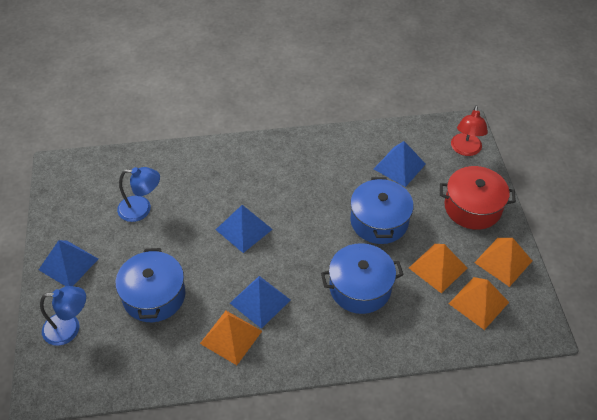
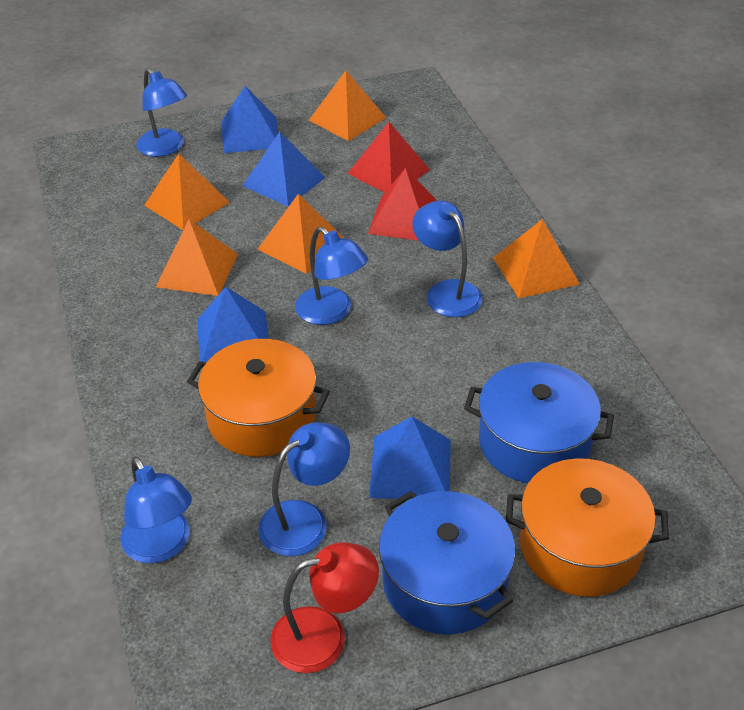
blue lamp: [40,286,86,346] [117,167,160,222] = 2 -> [121,456,192,563] [136,68,187,157] [258,422,350,556] [295,227,368,325] [413,201,482,317] = 5
blue pot: [115,248,185,322] [321,243,404,314] [350,177,414,244] = 3 -> [379,491,516,635] [464,362,614,483] = 2
orange pot: none = 0 -> [187,339,330,457] [506,458,669,597] = 2
orange pyramid: [200,311,262,365] [409,244,467,294] [449,277,509,330] [474,238,532,287] = 4 -> [144,154,230,230] [156,219,238,296] [258,194,344,274] [309,71,386,141] [493,219,580,299] = 5
red pot: [440,166,516,230] = 1 -> none = 0
red pyramid: none = 0 -> [348,122,430,193] [368,168,437,241] = 2

